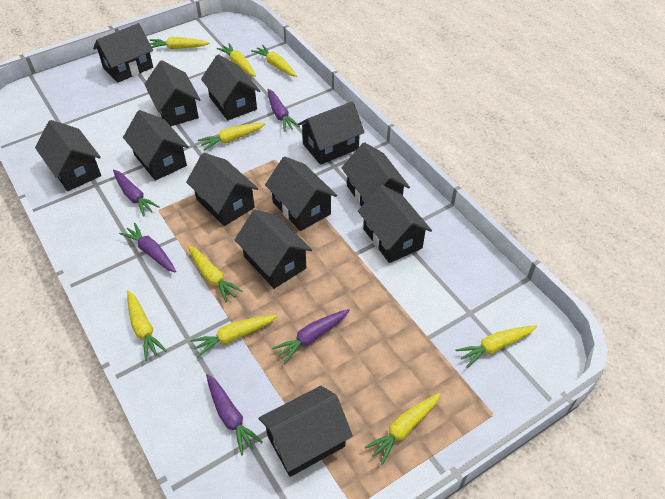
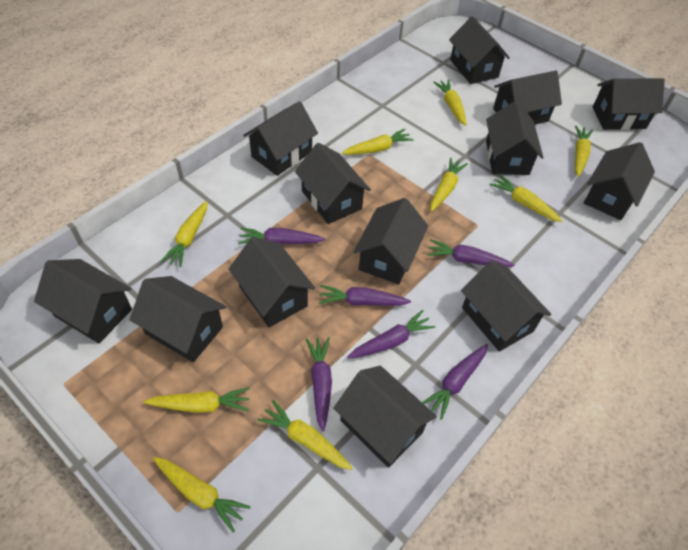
black house: [35,120,101,191] [93,23,153,83] [123,110,189,181] [145,60,201,126] [186,153,258,226] [201,54,260,120] [235,210,312,289] [259,386,353,477] [265,156,337,231] [298,101,365,165] [342,142,410,207] [358,184,432,263] = 12 -> [34,259,132,343] [129,276,226,362] [229,237,315,327] [243,101,318,176] [295,143,371,224] [333,366,437,468] [353,198,428,285] [449,16,510,84] [461,260,551,352] [486,101,544,175] [493,71,562,124] [584,142,655,220] [593,78,665,130] = 13
purple carrot: [113,170,160,216] [119,223,176,272] [206,374,263,455] [268,89,300,132] [272,309,350,364] = 5 -> [238,227,325,244] [306,337,332,431] [319,285,411,306] [347,310,435,359] [422,344,488,420] [427,239,515,267] = 6

